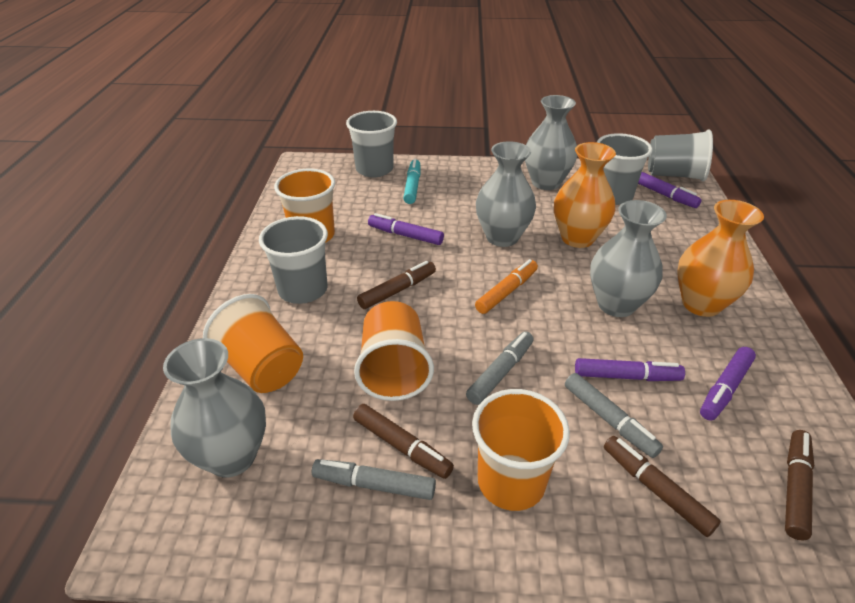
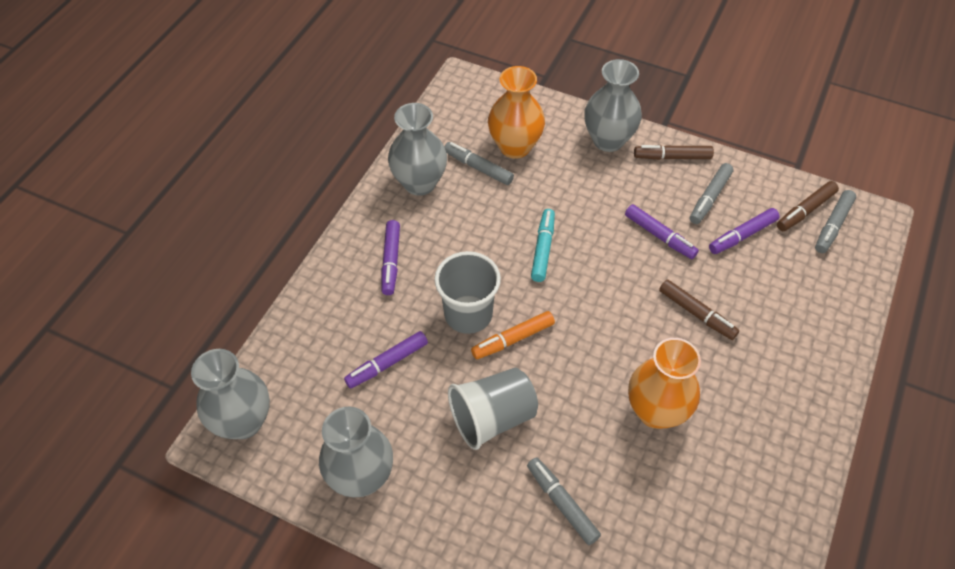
brown marker: [353,404,454,479] [357,261,436,309] [604,436,721,537] [785,430,814,541] = 4 -> [634,145,714,160] [659,280,739,340] [777,181,839,231] = 3
grey cup: [259,216,328,304] [346,111,397,177] [596,133,653,205] [648,130,713,182] = 4 -> [434,251,501,334] [448,368,538,450] = 2
grey marker: [312,459,436,500] [466,331,534,405] [565,373,663,458] = 3 -> [444,142,514,185] [527,457,601,545] [690,163,734,224] [815,190,856,253] = 4
orange cup: [203,294,303,393] [274,169,335,243] [354,301,434,401] [472,389,570,511] = 4 -> none = 0

